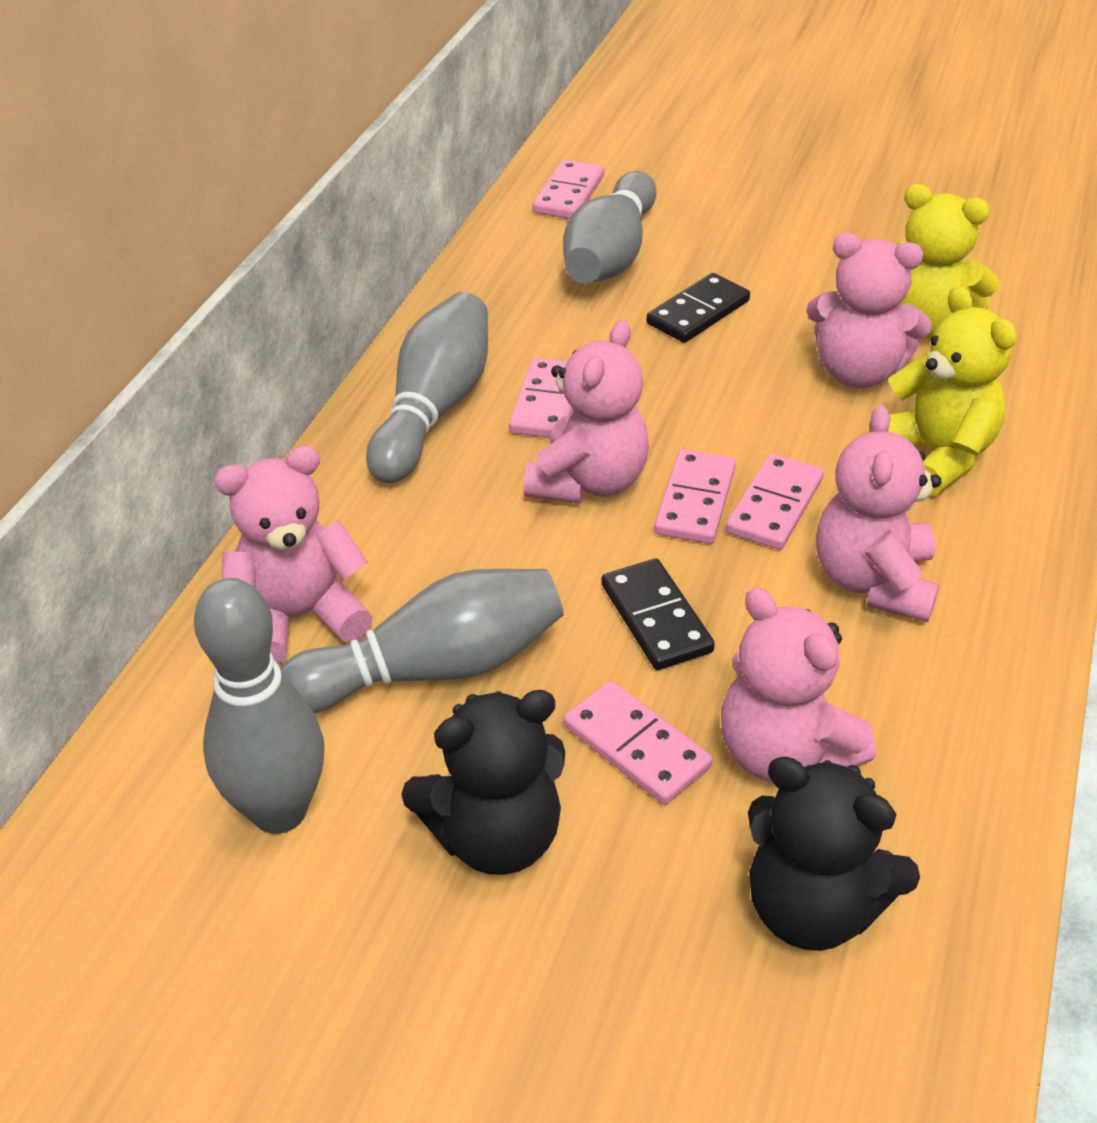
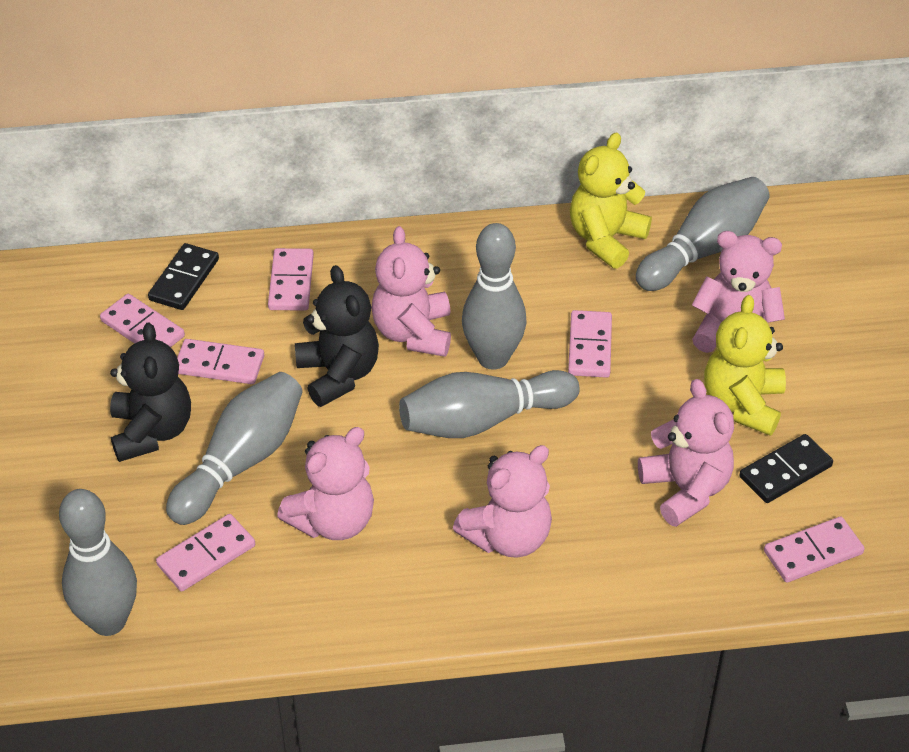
grey bowling pin: [194,578,324,834] [280,569,563,713] [366,292,488,483] [563,171,657,284] = 4 -> [59,489,137,636] [166,372,303,525] [399,370,580,438] [462,223,527,370] [636,177,770,291] = 5
pink domino: [509,358,573,438] [532,160,604,219] [564,681,712,805] [654,449,736,544] [726,453,824,550] = 5 -> [100,294,185,347] [156,514,255,591] [177,339,264,384] [268,248,314,311] [568,310,612,378] [764,517,865,583] = 6

